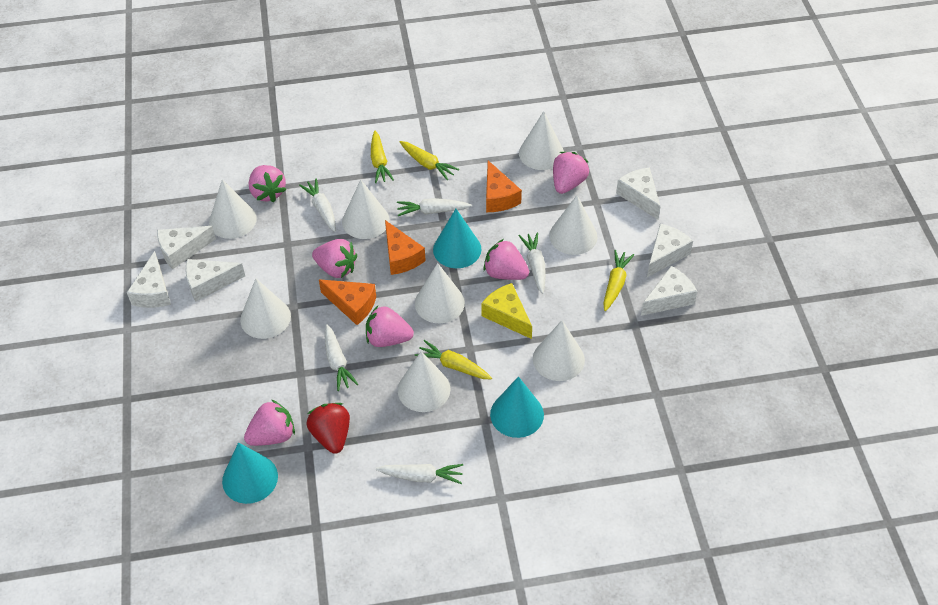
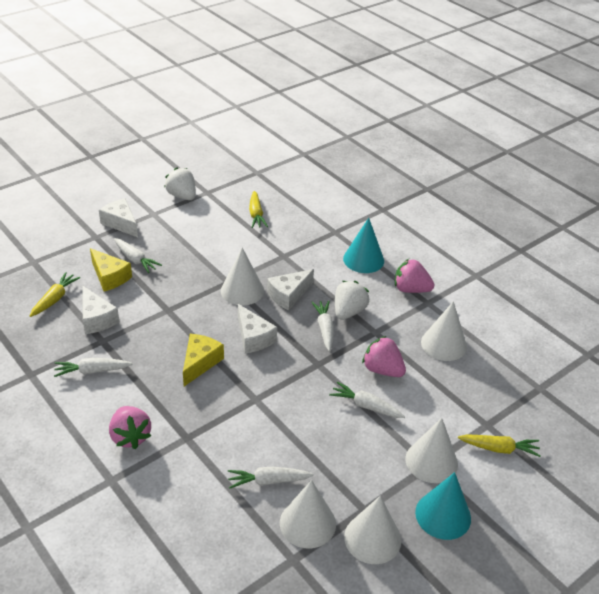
orange cheese: [319,279,376,325] [385,220,426,275] [486,161,522,212] = 3 -> none = 0
pink strawberry: [244,399,295,446] [249,165,286,202] [312,239,357,278] [366,306,414,347] [483,239,529,280] [553,152,589,194] = 6 -> [109,406,151,449] [362,336,406,377] [395,259,435,293] = 3
red strawberry: [306,403,350,454] = 1 -> none = 0
turquoise cone: [222,442,278,504] [433,209,481,268] [490,376,544,438] = 3 -> [343,218,384,273] [415,472,471,540] = 2
white cheese: [127,251,171,308] [157,226,216,269] [186,259,245,301] [616,167,661,220] [641,266,697,316] [647,224,693,277] = 6 -> [82,286,119,334] [99,198,138,237] [238,304,277,353] [267,269,314,310] = 4
white cone: [209,179,257,239] [240,278,291,339] [342,179,389,239] [398,351,451,412] [415,263,465,323] [519,111,564,170] [533,320,585,381] [549,195,597,255] = 8 -> [221,248,264,306] [280,480,336,548] [344,495,401,564] [405,418,458,483] [421,301,467,361] = 5
white strawberry: none = 0 -> [164,167,196,200] [335,281,369,320] = 2
yellow carrot: [371,130,394,183] [400,141,459,180] [415,340,492,380] [603,250,634,311] = 4 -> [30,272,80,317] [249,191,268,228] [458,434,541,457] = 3
yellow cheese: [481,283,532,339] = 1 -> [90,248,132,292] [183,334,224,386] = 2

